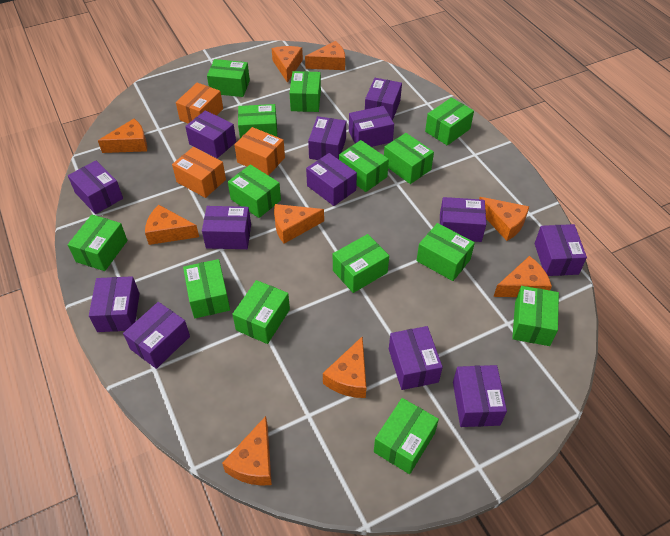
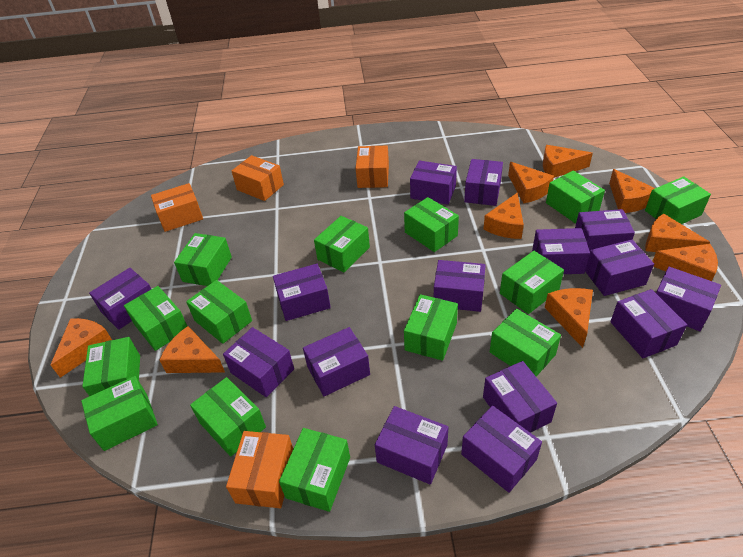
orange box: [172,147,226,198] [176,83,223,124] [234,127,285,176] = 3 -> [151,183,203,232] [226,431,293,508] [232,155,284,201] [356,146,389,188] = 4
purple box: [68,160,123,214] [89,276,140,332] [123,302,190,369] [185,110,236,158] [202,206,251,249] [306,153,357,206] [308,116,346,160] [349,106,394,147] [365,78,402,121] [389,326,443,390] [440,197,486,242] [453,365,507,427] [535,224,587,276] = 13 -> [89,268,151,330] [223,327,294,397] [273,264,331,321] [303,327,370,396] [375,406,448,485] [410,161,457,205] [434,260,486,312] [461,406,542,493] [464,159,503,206] [483,361,557,433] [532,228,590,274] [575,209,635,251] [585,240,654,296] [610,289,687,358] [656,267,721,331] = 15

